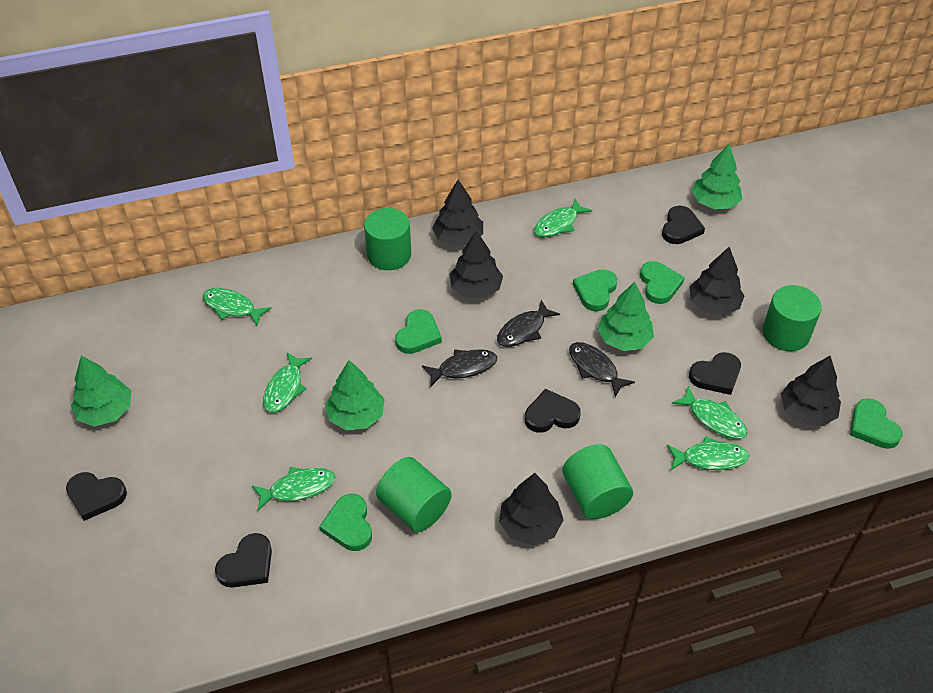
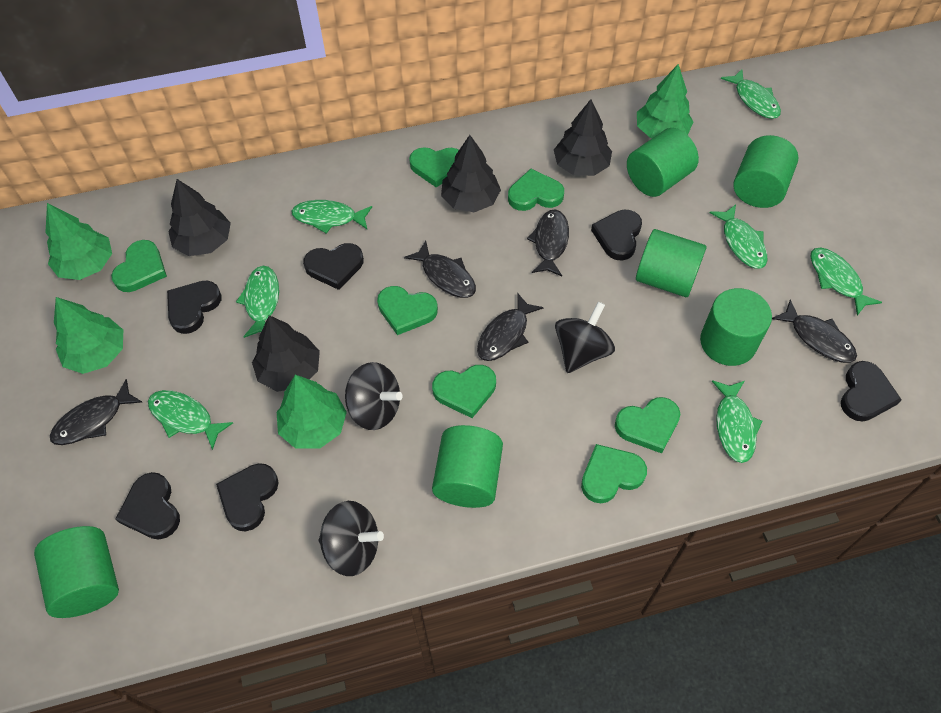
black fish: [422,349,497,387] [497,300,560,347] [569,342,635,397] = 3 -> [50,379,142,445] [404,241,476,298] [477,293,544,361] [527,209,569,276] [772,300,857,363] = 5
black heart: [66,472,127,521] [215,533,272,588] [525,389,581,433] [662,206,705,244] [689,352,741,395] = 5 -> [116,472,180,539] [167,281,222,334] [216,463,279,531] [303,243,364,290] [591,210,642,261] [841,361,902,422] = 6
black spinning top: none = 0 -> [318,501,384,576] [345,362,402,430] [555,302,615,373] = 3
black tree: [432,180,483,246] [449,230,503,298] [499,473,563,545] [689,247,744,315] [781,356,841,426] = 5 -> [168,179,231,256] [252,315,320,392] [441,135,501,212] [554,99,612,176] = 4
green cylinder: [364,208,411,270] [376,457,452,532] [562,444,633,519] [762,285,822,351] = 4 -> [34,526,119,618] [432,425,503,508] [627,128,699,197] [636,229,707,297] [700,288,772,366] [733,135,799,208] = 6
green fish: [203,288,272,326] [252,467,335,511] [263,352,312,413] [534,199,592,237] [667,436,749,470] [672,386,747,439] = 6 -> [148,390,233,450] [236,266,279,338] [292,200,372,233] [709,205,767,269] [712,380,762,463] [721,69,781,119] [810,248,882,316] = 7
green heart: [319,494,372,551] [395,309,442,354] [573,269,617,311] [640,261,685,304] [850,398,902,449] = 5 -> [111,240,167,292] [377,286,438,335] [409,147,459,187] [432,365,496,418] [508,169,564,211] [581,444,647,503] [615,397,680,453] = 7

